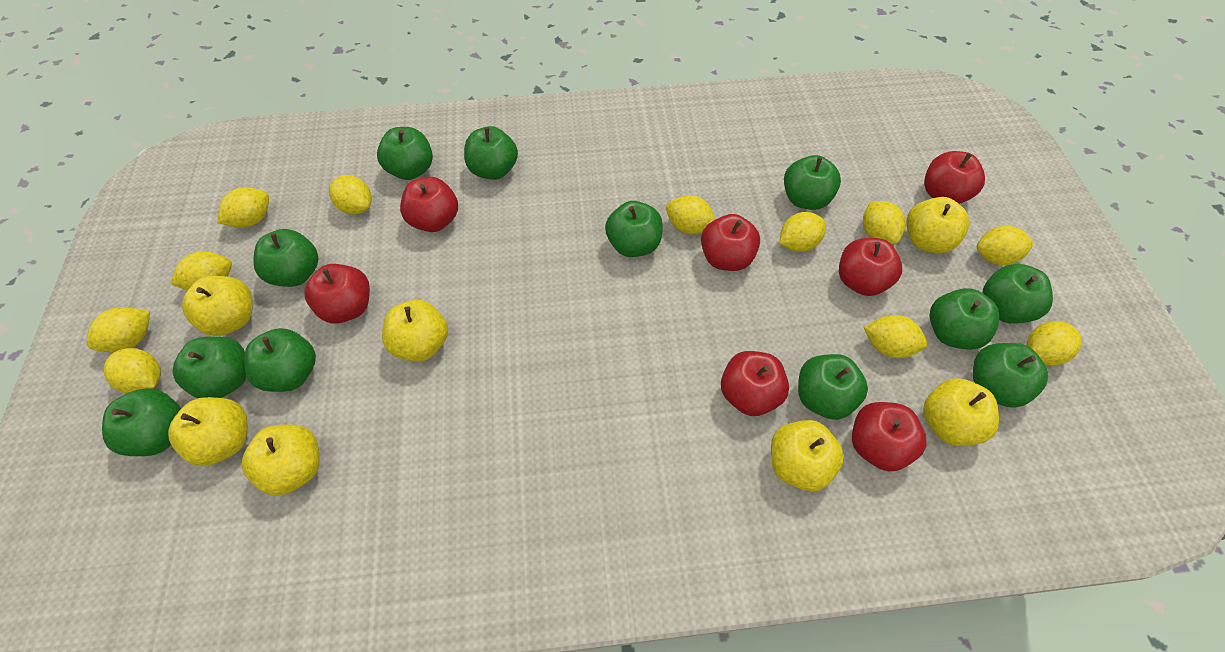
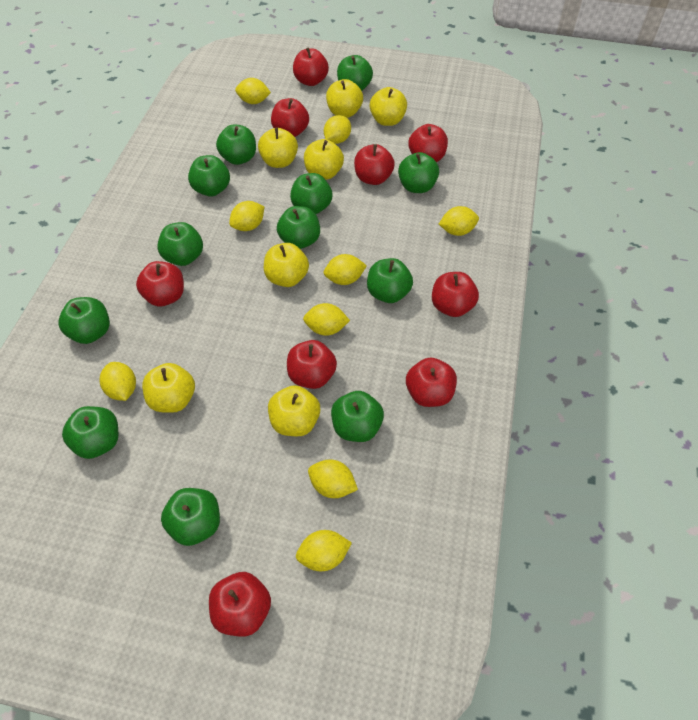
red apple: [304,264,370,323] [400,176,458,232] [701,214,760,271] [721,351,789,416] [839,238,902,296] [852,402,927,472] [924,151,985,204] = 7 -> [136,261,184,307] [209,572,271,637] [271,98,309,137] [287,340,337,389] [293,47,329,86] [354,144,395,185] [406,358,457,407] [408,124,448,162] [432,272,479,317] = 9
yellow lemon: [87,307,150,352] [104,348,161,393] [171,251,232,291] [217,187,269,228] [329,175,372,214] [666,195,716,234] [780,212,826,252] [863,201,906,244] [864,315,927,358] [977,226,1034,265] [1027,321,1082,366] = 11 -> [100,362,136,401] [229,201,265,231] [235,78,271,104] [296,530,352,571] [303,303,350,336] [308,459,358,498] [324,115,351,144] [324,254,367,285] [439,206,479,236] = 9

